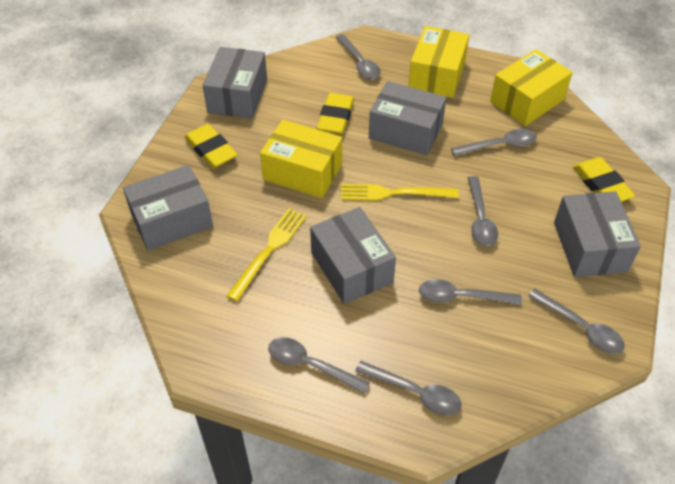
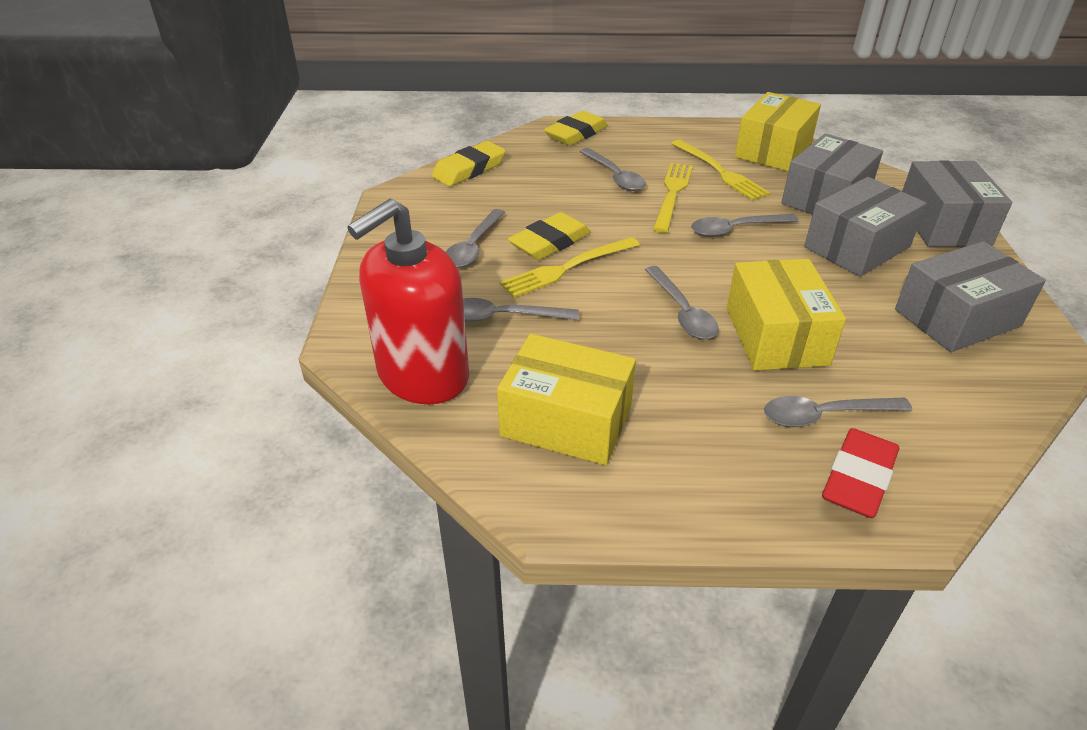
grey box: [123,165,213,251] [203,47,267,119] [310,207,396,304] [369,81,446,155] [554,191,641,277] = 5 -> [781,133,883,215] [804,177,927,277] [895,241,1046,352] [902,160,1012,247] = 4
grey spoon: [268,337,370,394] [336,34,381,79] [355,361,462,415] [419,279,522,305] [451,129,537,156] [468,176,498,246] [528,289,625,354] = 7 -> [446,209,506,268] [463,298,579,322] [580,148,646,191] [645,266,719,339] [691,214,799,237] [764,396,912,427] = 6
red eraser: none = 0 -> [822,428,899,518] = 1
red soap dispenser: none = 0 -> [347,198,469,404] = 1
yellow fork: [226,208,307,302] [341,184,459,201] = 2 -> [500,237,640,298] [653,163,693,233] [671,140,770,201] = 3

